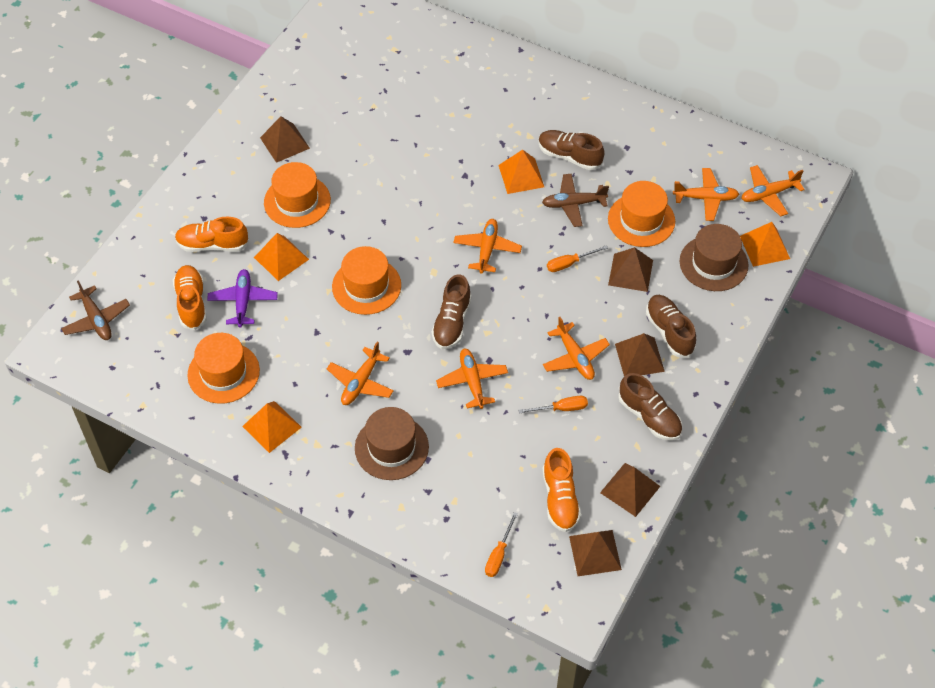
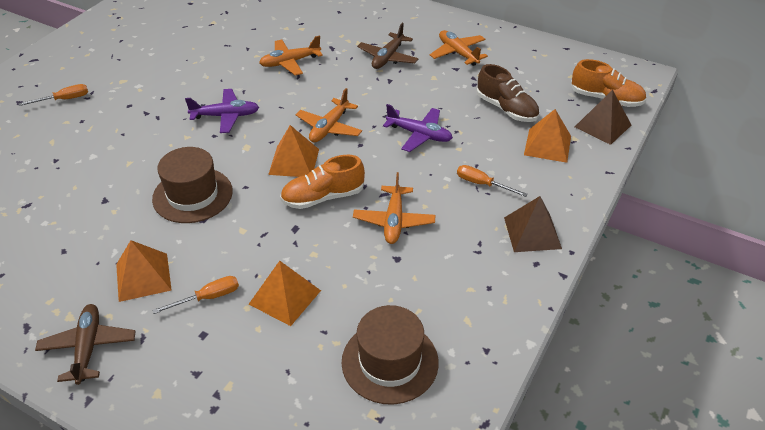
brown pyramid: [260,116,310,163] [569,530,622,576] [600,463,660,517] [608,247,653,292] [615,333,665,376] = 5 -> [504,196,562,252] [575,90,631,145] = 2
brown shoe: [432,274,472,349] [538,130,605,170] [618,373,682,441] [646,295,696,358] = 4 -> [476,64,539,122] = 1
orange hat: [187,333,260,404] [264,162,331,228] [332,246,401,315] [608,181,675,247] = 4 -> none = 0
orange plane: [327,342,394,405] [436,349,508,409] [453,219,522,274] [543,317,610,380] [673,168,739,221] [741,165,805,216] = 6 -> [259,36,323,76] [295,88,362,143] [353,172,436,244] [430,30,488,66] = 4
orange shoe: [173,265,207,330] [175,216,249,252] [542,448,581,532] = 3 -> [280,155,365,209] [571,59,647,107] = 2
purple plane: [207,269,278,328] = 1 -> [185,89,259,133] [383,104,453,152] = 2

